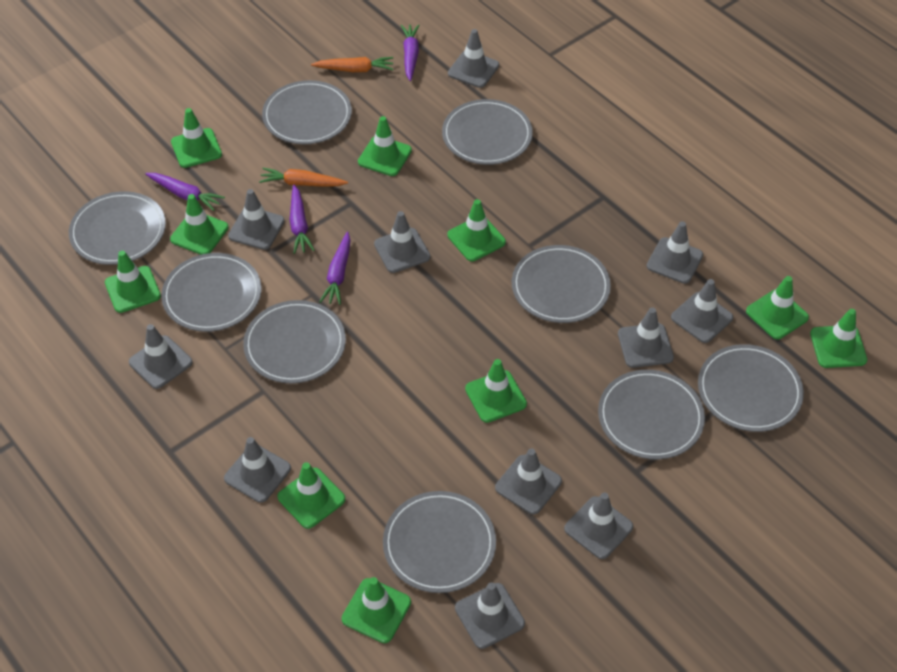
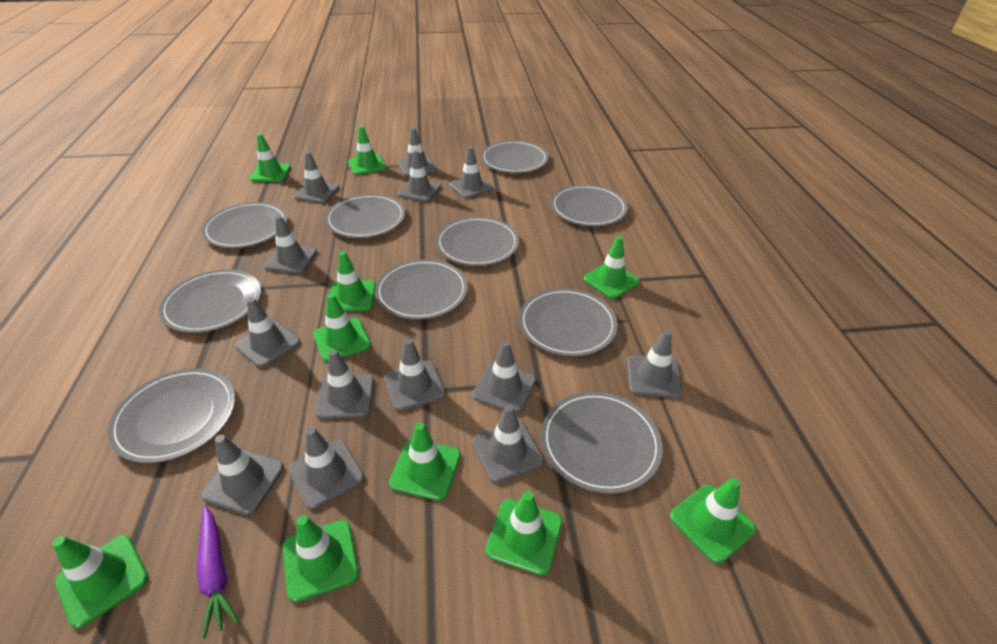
grey plate: [69,191,166,265] [161,253,261,332] [243,300,346,383] [262,80,352,144] [383,491,496,593] [442,99,533,165] [512,245,611,323] [598,370,705,459] [698,344,804,432] = 9 -> [108,368,235,463] [159,269,261,333] [202,202,288,248] [325,194,405,238] [375,259,468,320] [436,217,519,266] [481,141,548,173] [519,288,618,357] [541,392,663,494] [551,185,628,226] = 10
grey traffic cone: [129,324,193,389] [224,437,291,503] [228,189,285,250] [374,211,430,273] [448,29,499,88] [455,582,525,649] [495,449,562,514] [564,493,633,559] [618,307,674,368] [647,221,703,284] [671,279,733,343] = 11 -> [201,435,284,515] [235,298,300,368] [264,215,317,274] [289,427,364,509] [294,152,339,204] [315,349,374,419] [384,339,445,411] [398,128,437,177] [398,150,441,202] [449,147,493,199] [472,341,536,413] [473,405,544,483] [627,330,683,398] = 13
orange carrot: [259,168,348,187] [311,57,393,72] = 2 -> none = 0
purple carrot: [145,173,225,211] [290,185,315,254] [320,232,351,305] [401,24,419,81] = 4 -> [197,506,239,639] = 1

